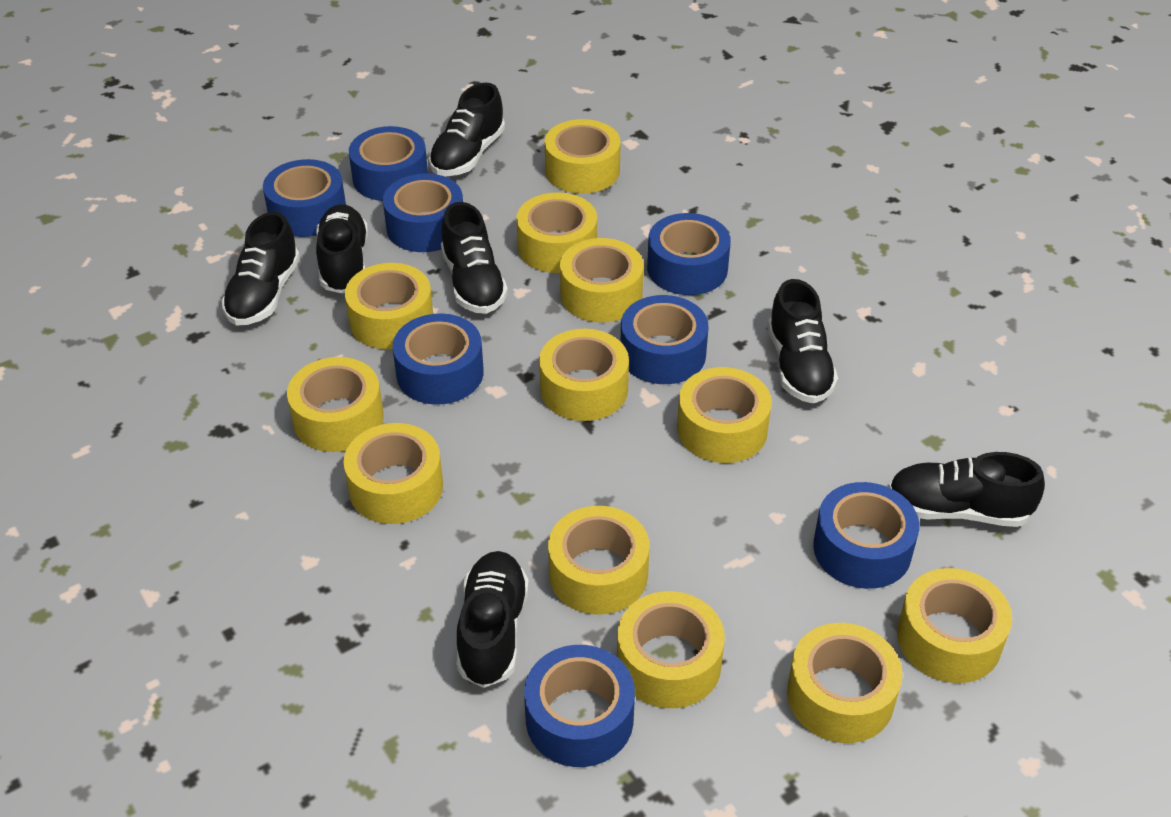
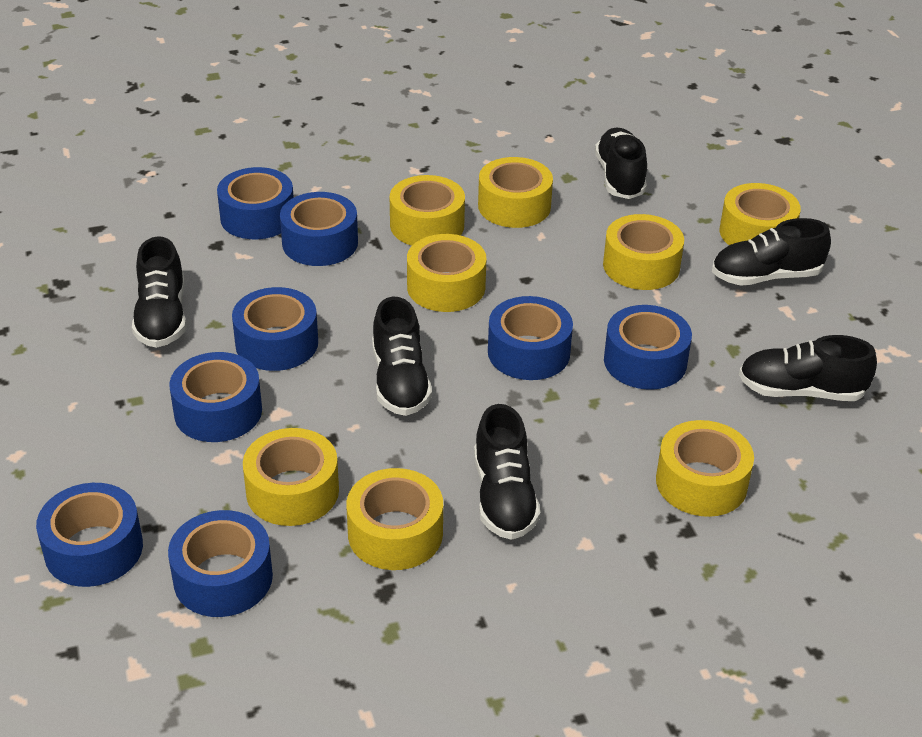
black shoe: [222,212,300,326] [316,204,368,294] [429,82,505,176] [441,202,508,314] [457,551,529,688] [768,279,838,404] [889,452,1045,527] = 7 -> [132,236,186,348] [372,297,432,416] [474,404,540,540] [595,128,647,199] [712,218,831,286] [739,335,877,401] = 6
yellow tape: [287,357,383,452] [343,423,443,524] [345,263,433,349] [516,192,597,273] [539,329,629,421] [545,119,621,194] [548,506,650,615] [560,238,644,322] [617,591,725,708] [677,367,772,463] [787,623,902,743] [897,568,1012,683] = 12 -> [243,428,339,526] [347,468,443,570] [390,175,465,246] [407,234,487,312] [478,157,553,228] [603,214,684,290] [656,420,754,517] [720,183,801,245] = 8

